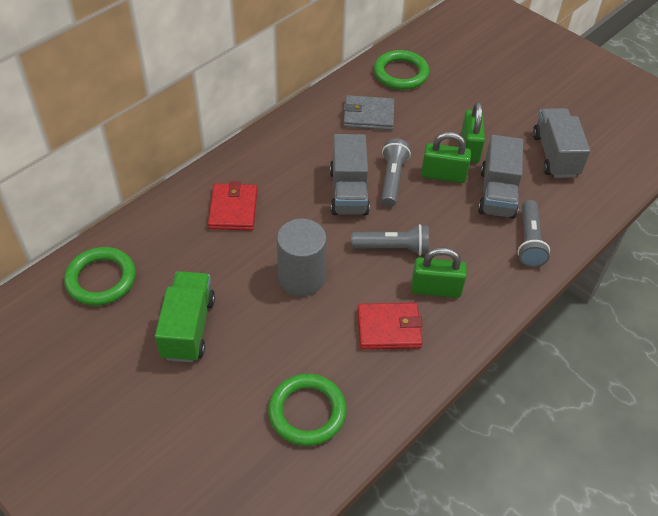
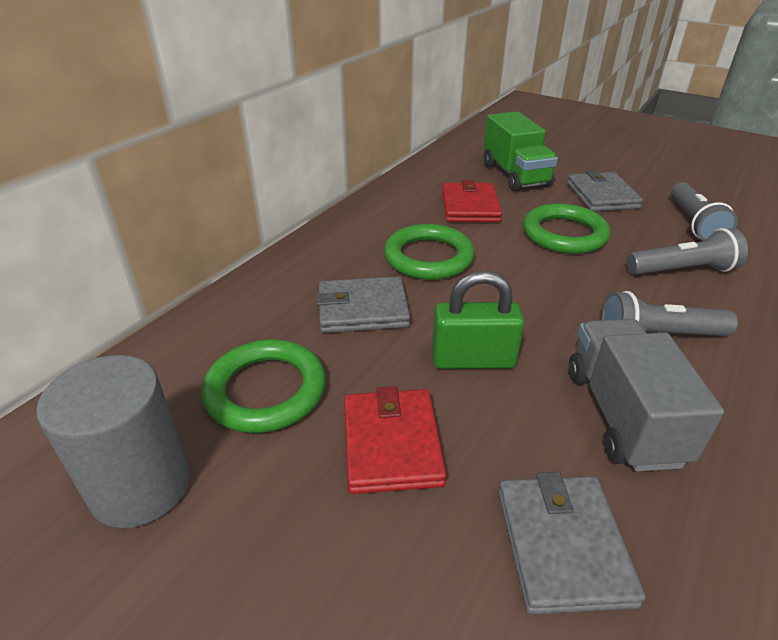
green padlock: [411,247,467,298] [421,132,471,183] [461,102,485,163] = 3 -> [432,271,524,369] = 1
grey truck: [330,134,370,215] [478,135,523,219] [533,108,590,178] = 3 -> [569,319,724,471] = 1
grey wallet: [343,95,394,130] = 1 -> [316,276,410,333] [498,472,646,614] [567,170,643,211] = 3

